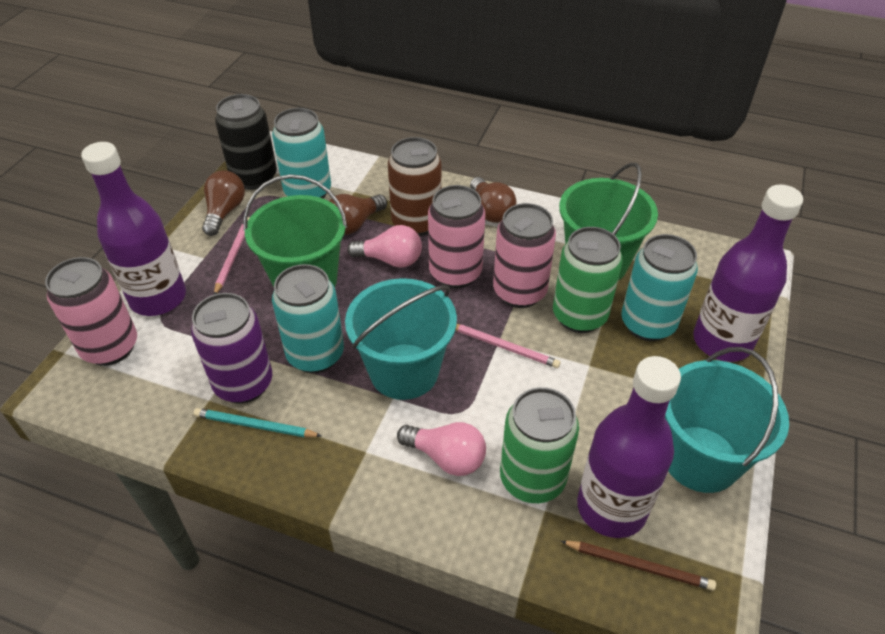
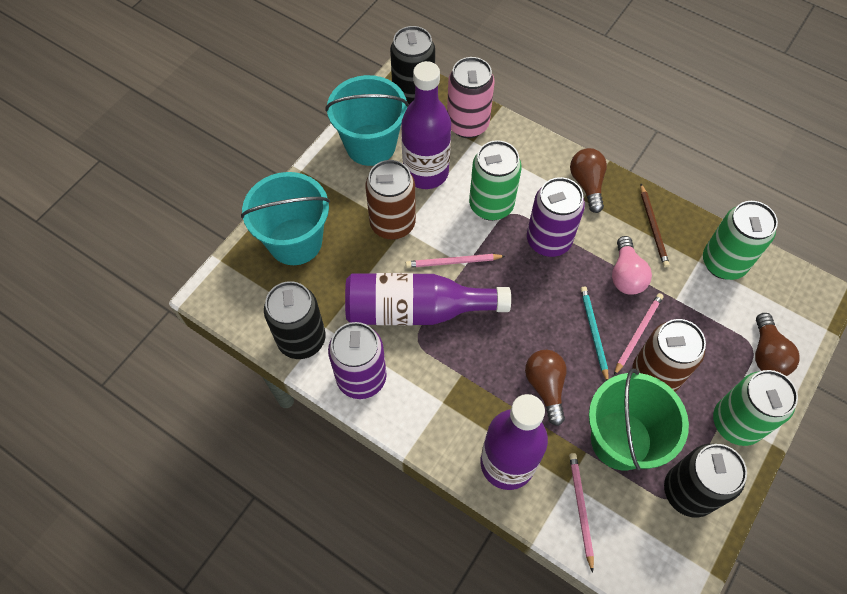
black can: [215,94,277,190] = 1 -> [264,281,326,359] [390,26,435,105] [664,444,747,518] = 3
brown can: [388,137,441,236] = 1 -> [365,160,416,240] [632,319,706,392] = 2
green bucket: [244,174,347,287] [559,162,658,280] = 2 -> [589,369,689,470] = 1
green can: [500,387,579,503] [553,227,623,333] = 2 -> [469,140,522,221] [703,201,778,280] [713,370,798,446] = 3
pink can: [45,257,137,366] [428,185,485,288] [493,203,556,308] = 3 -> [447,57,494,138] = 1
pink light bulb: [347,225,422,268] [397,422,486,476] = 2 -> [612,236,652,295] = 1
pink pencil: [214,217,250,295] [456,324,560,368] = 2 -> [406,254,505,268] [569,453,594,573] [614,293,663,376] = 3
purple can: [191,293,272,404] = 1 -> [328,322,387,399] [527,177,585,257] = 2
turquoise can: [272,108,331,198] [272,264,344,373] [621,234,698,341] = 3 -> none = 0

